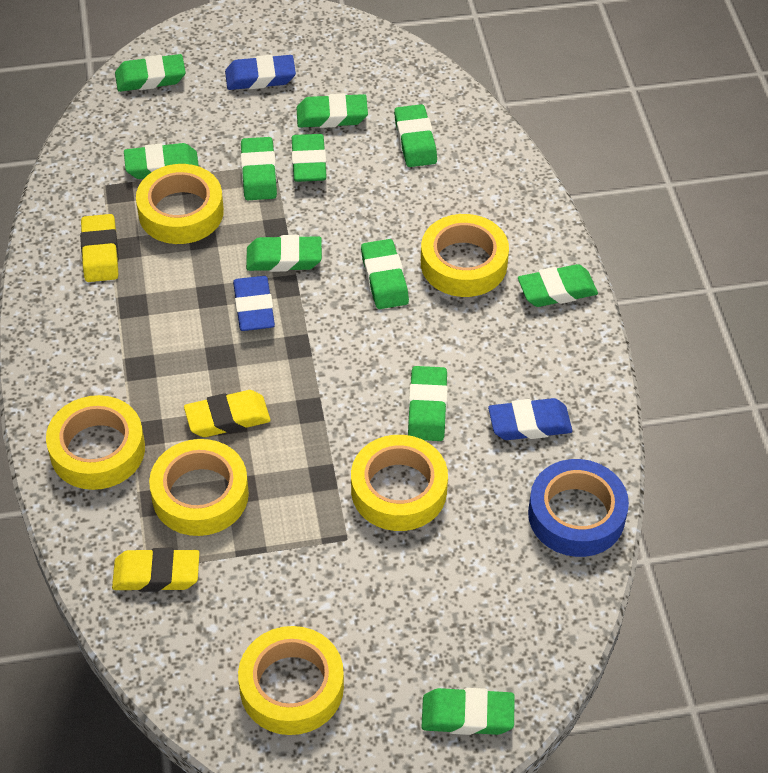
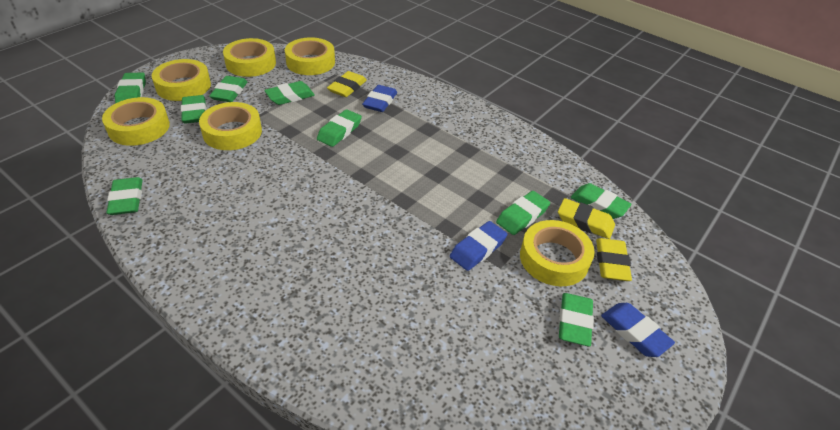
blue tape: [528,459,629,557] = 1 -> none = 0
green eraser: [115,54,186,92] [124,143,199,179] [241,137,277,200] [246,235,322,272] [292,134,327,182] [297,93,368,128] [361,239,409,309] [394,104,437,167] [408,366,448,441] [421,688,515,735] [518,264,598,307] = 11 -> [107,177,143,215] [115,72,146,103] [181,95,207,124] [209,76,247,102] [264,81,315,105] [317,109,362,147] [496,191,550,235] [559,293,594,346] [571,183,632,219] = 9

